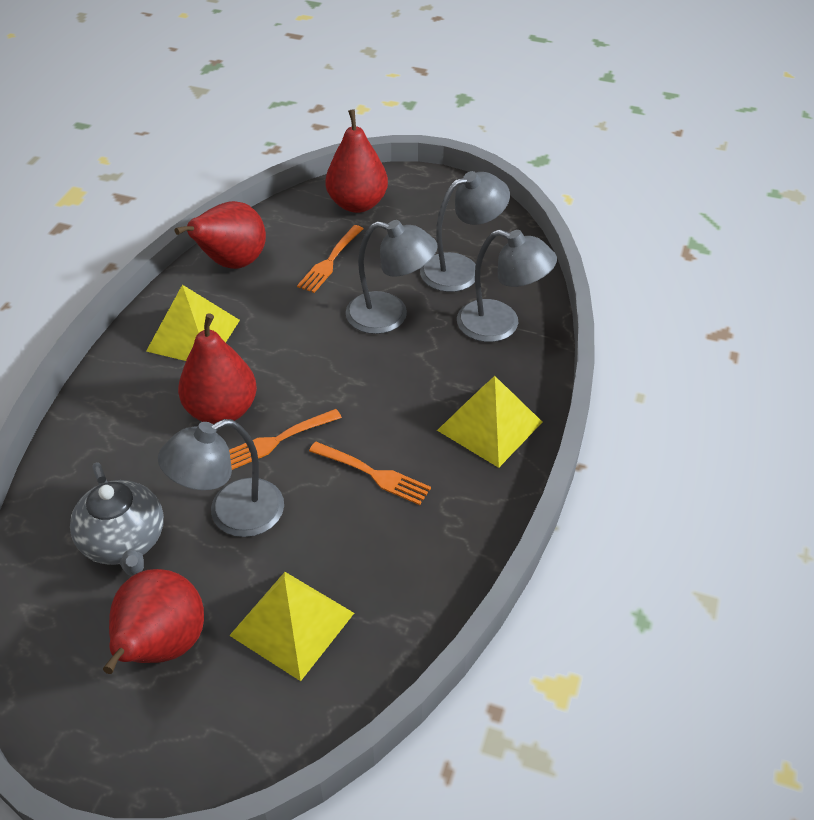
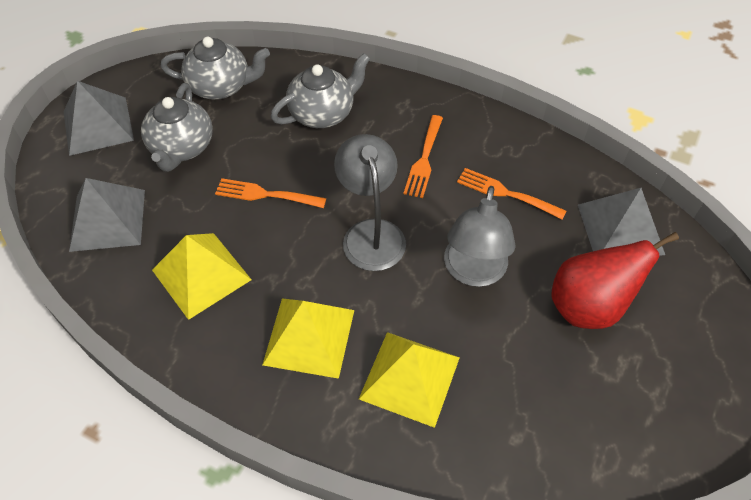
grey lamp: [158,419,284,537] [346,220,438,334] [420,171,510,292] [457,230,557,342] = 4 -> [334,134,406,271] [444,186,516,287] = 2
grey pyramid: none = 0 -> [63,81,134,156] [69,178,145,252] [578,188,665,256] = 3
grey teapot: [70,462,164,576] = 1 -> [141,83,213,172] [161,37,270,100] [271,53,370,128] = 3
red pear: [103,569,204,674] [175,201,266,269] [178,313,257,425] [325,109,388,213] = 4 -> [551,232,679,329] = 1

